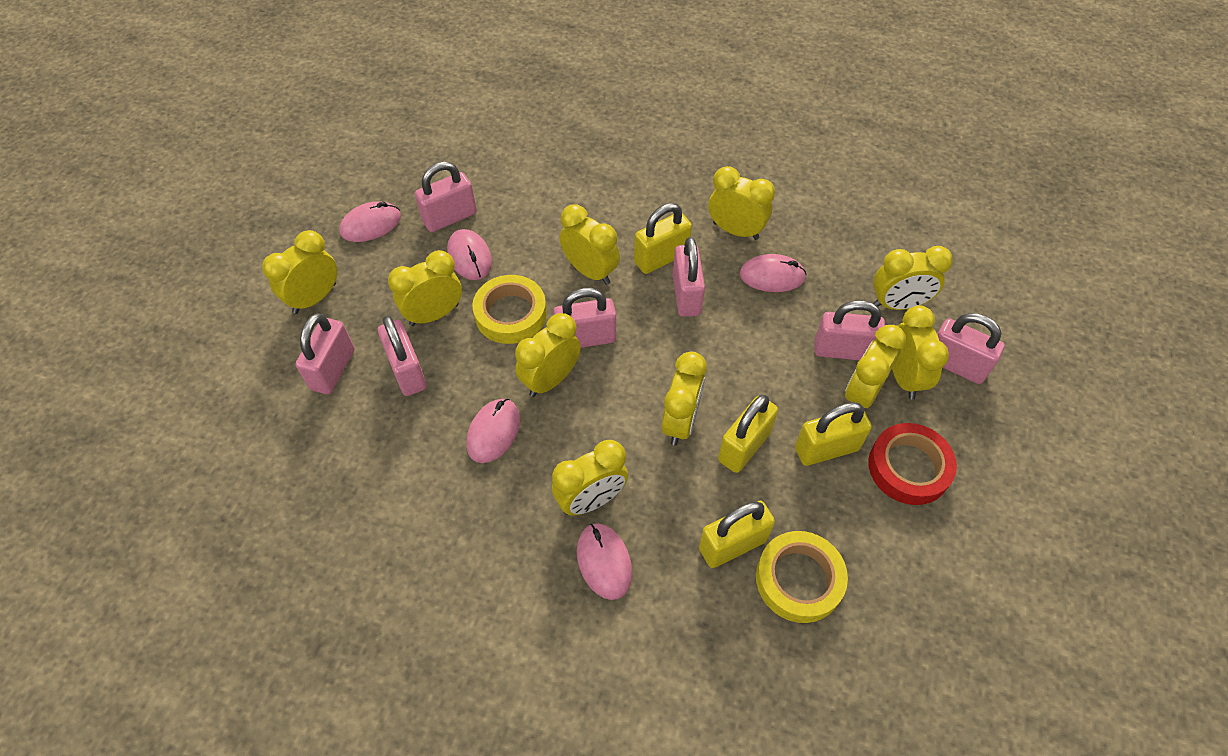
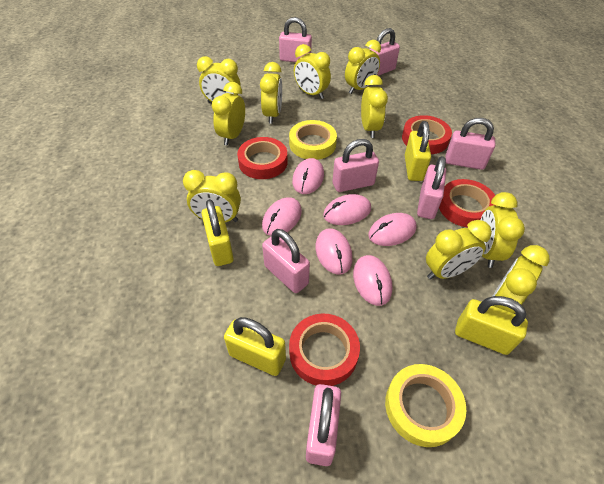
pink mouse: [339,201,401,242] [447,229,492,280] [466,399,520,463] [577,523,632,600] [740,254,807,292] = 5 -> [262,197,302,236] [292,158,324,194] [315,228,352,275] [323,194,371,225] [353,255,393,306] [368,213,416,246] = 6
red tape: [868,423,957,505] = 1 -> [237,137,287,179] [289,314,360,386] [402,115,452,154] [439,179,495,228] = 4

